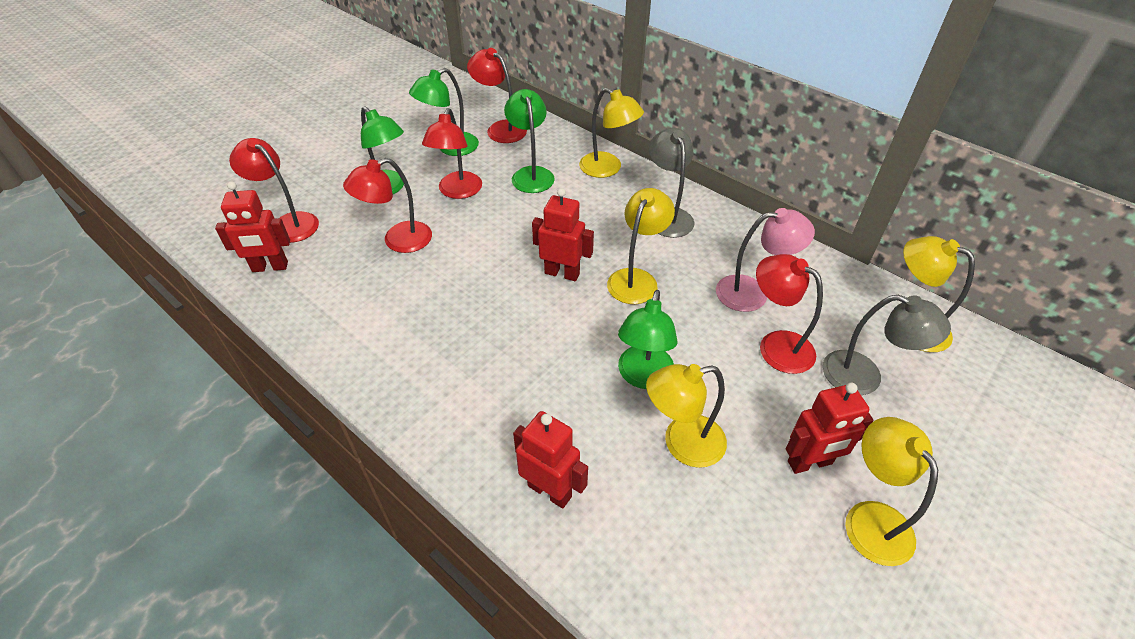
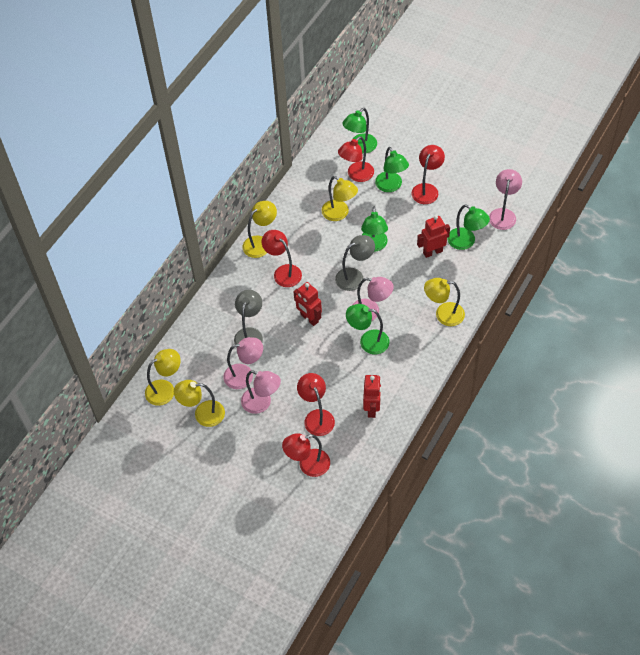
green lamp: [361,106,404,194] [409,68,479,156] [504,89,555,193] [618,290,677,389] = 4 -> [342,108,377,153] [346,304,389,354] [361,207,388,252] [375,147,409,192] [447,205,490,250] = 5
pink lamp: [716,208,815,312] = 1 -> [223,337,263,389] [241,370,281,414] [352,277,394,321] [489,169,522,230] = 4
red robot: [215,181,290,272] [513,411,588,509] [532,188,594,281] [786,382,874,474] = 4 -> [293,282,322,326] [363,375,381,418] [417,215,450,258] = 3

